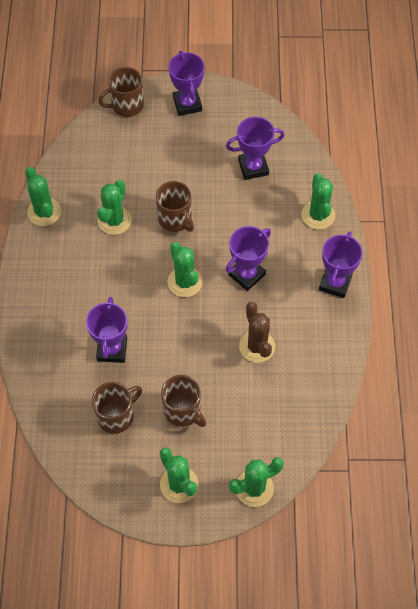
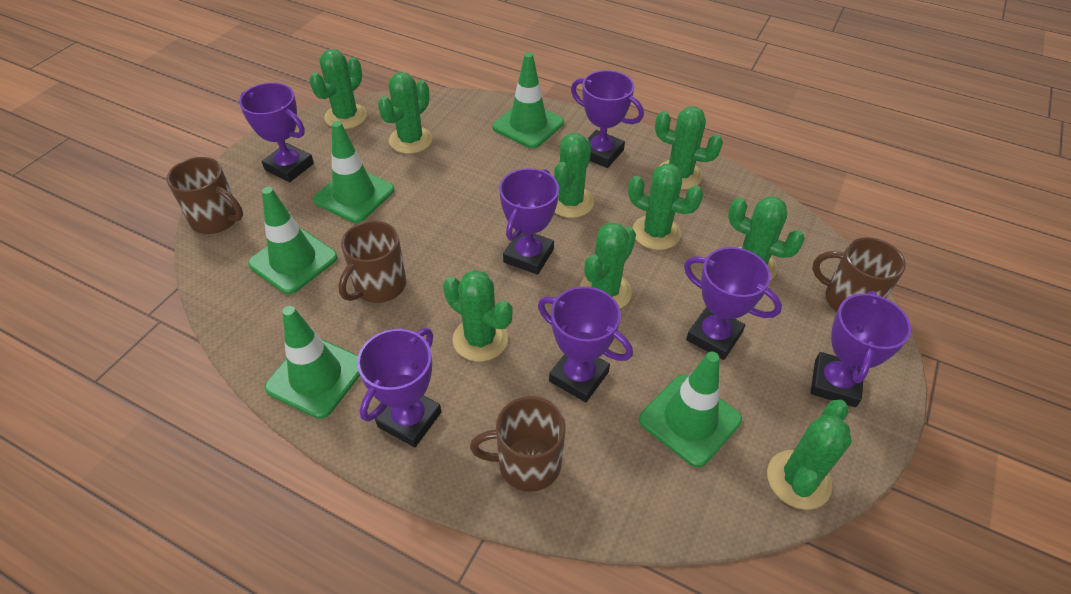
brown cactus: [239,302,275,363] = 1 -> none = 0
green cactus: [25,167,61,226] [97,180,132,235] [160,448,199,503] [167,242,202,297] [229,457,284,507] [301,174,335,229] = 6 -> [309,49,367,129] [378,72,432,154] [443,270,513,362] [554,133,594,218] [580,222,636,309] [628,164,703,250] [655,107,723,190] [728,196,805,280] [767,400,852,510] = 9
green traffic cone: none = 0 -> [248,187,338,294] [265,306,360,419] [313,121,394,223] [492,52,564,148] [639,351,742,468] = 5
purple trophy: [86,297,127,363] [168,51,205,116] [226,117,284,180] [226,226,271,291] [319,231,363,298] = 5 -> [239,83,314,182] [357,328,441,447] [499,168,559,275] [538,286,633,402] [571,70,644,168] [684,247,782,360] [811,291,911,407] = 7

